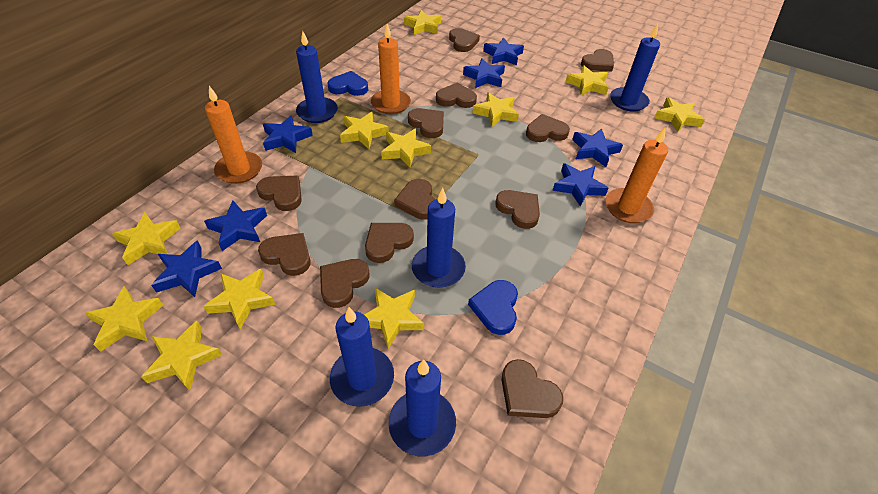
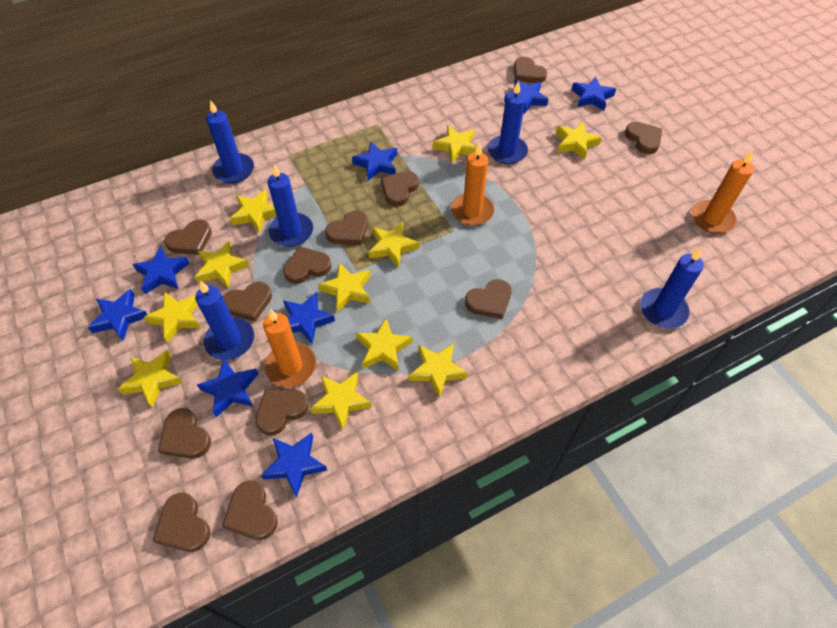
blue heart: [328,71,368,96] [468,280,518,335] = 2 -> none = 0
blue star: [151,240,222,297] [204,201,267,251] [263,115,313,153] [463,58,505,88] [483,38,524,65] [553,163,609,207] [572,129,623,167] = 7 -> [87,289,148,341] [132,246,190,294] [197,359,259,417] [261,432,327,498] [283,292,335,344] [352,142,397,180] [504,79,548,114] [571,77,616,111] = 8

